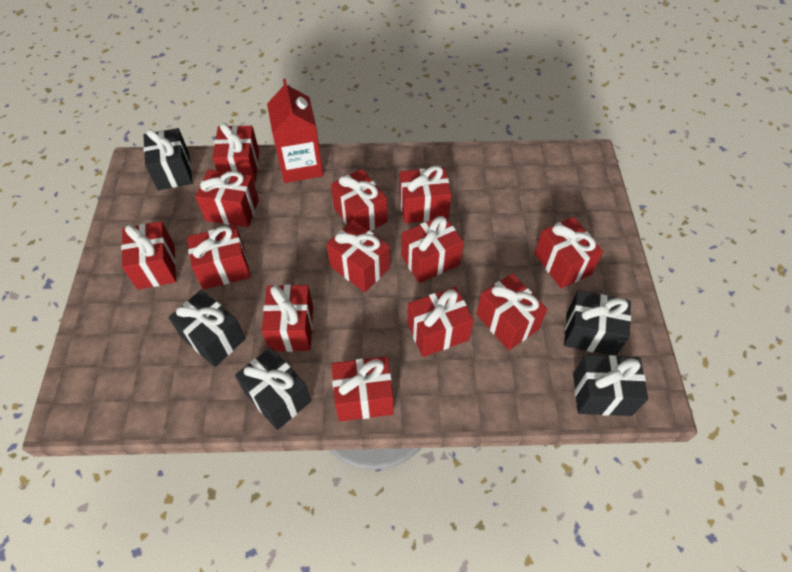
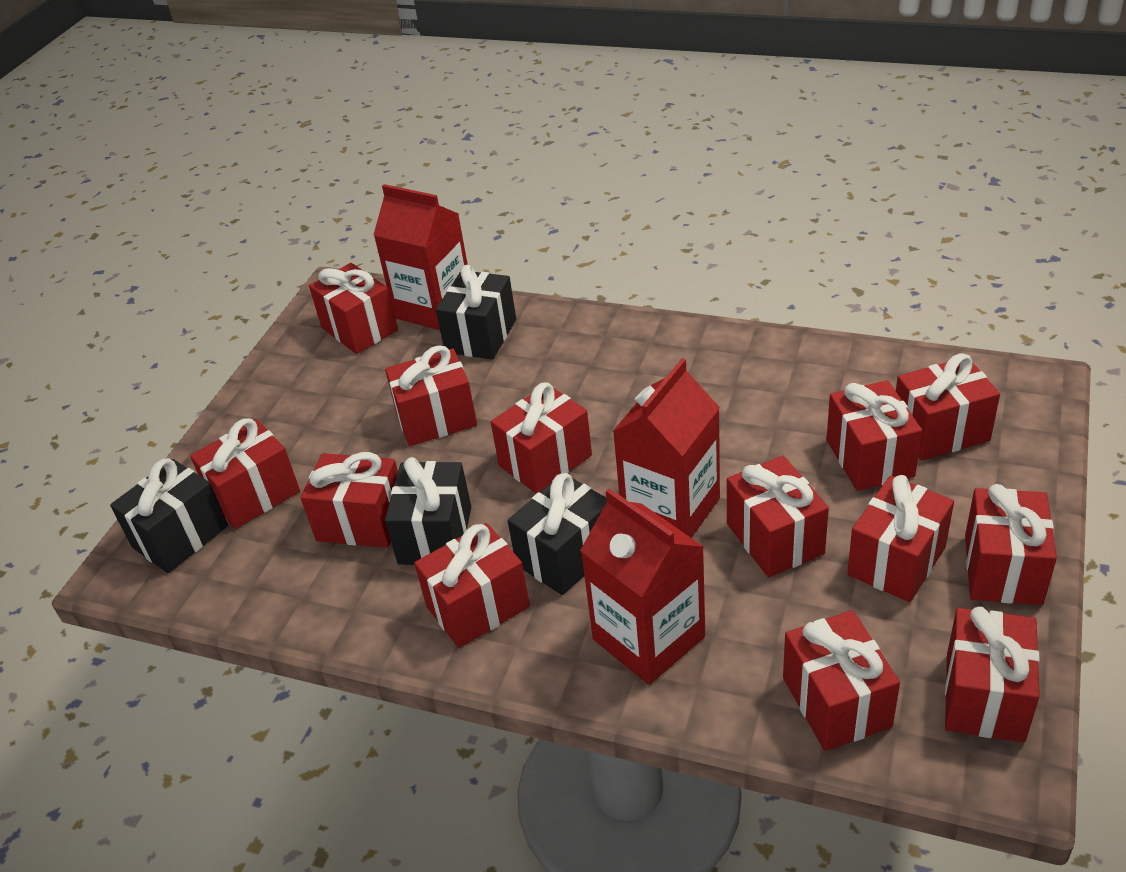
black gift: [143,128,193,190] [169,290,246,367] [235,347,311,430] [564,291,631,356] [573,355,648,416] = 5 -> [110,458,228,573] [385,457,471,565] [436,265,516,360] [508,473,607,595] = 4
red carton: [267,78,323,183] = 1 -> [374,184,468,330] [580,488,705,685] [613,358,720,538] = 3

